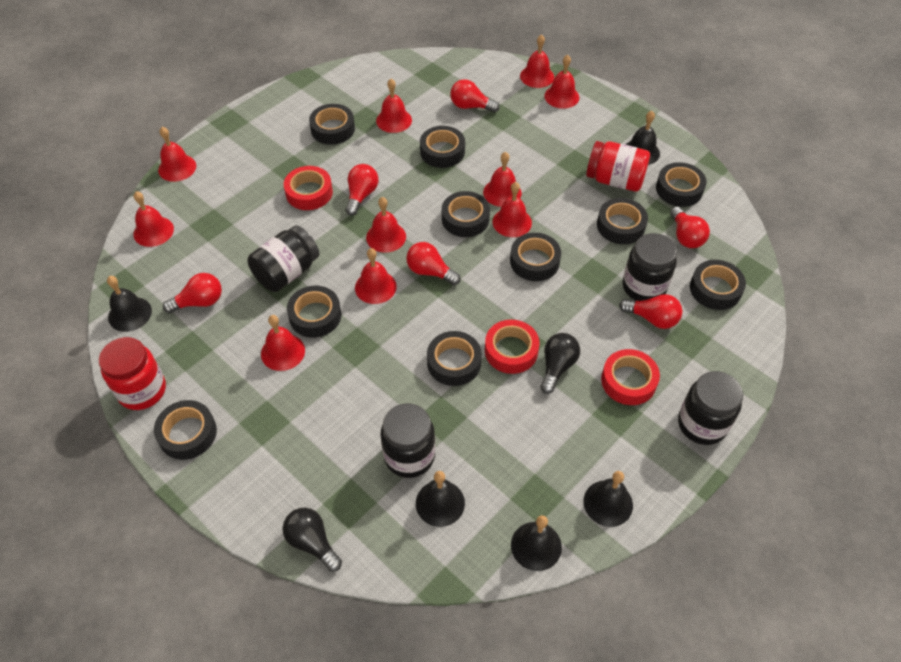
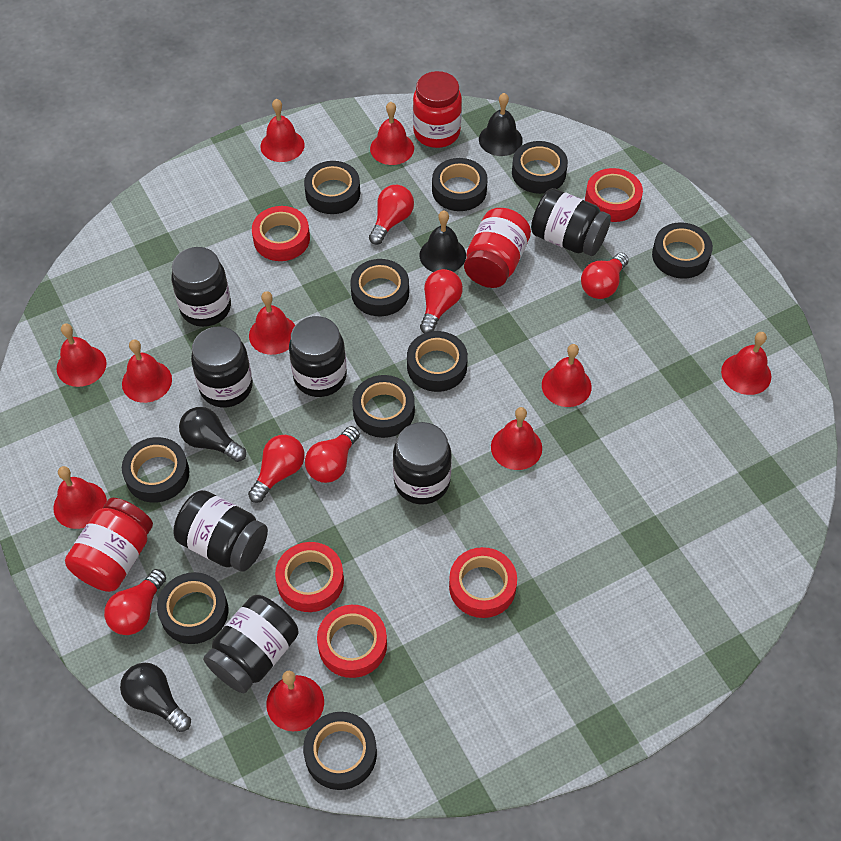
black bell: [107,276,152,332] [416,471,465,527] [511,516,562,571] [583,471,633,527] [625,111,660,165] = 5 -> [420,211,466,272] [479,93,523,156] = 2
black jar: [247,225,319,292] [381,403,435,478] [622,233,677,301] [678,371,743,445] = 4 -> [171,247,231,327] [173,490,268,571] [191,326,253,407] [203,595,299,693] [289,316,347,397] [393,422,452,504] [531,188,611,256] = 7
red jar: [99,337,166,410] [586,141,650,192] = 2 -> [65,498,153,592] [413,71,462,148] [464,208,531,288] = 3
red tape: [284,166,333,210] [485,320,539,374] [601,349,660,405] = 3 -> [252,206,310,261] [275,542,344,612] [317,605,387,678] [449,547,517,618] [585,168,643,222] = 5

